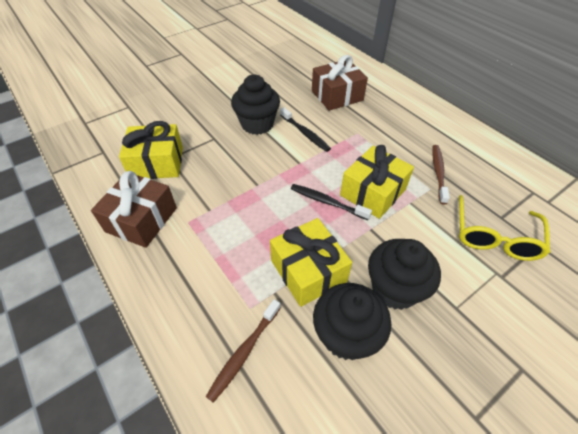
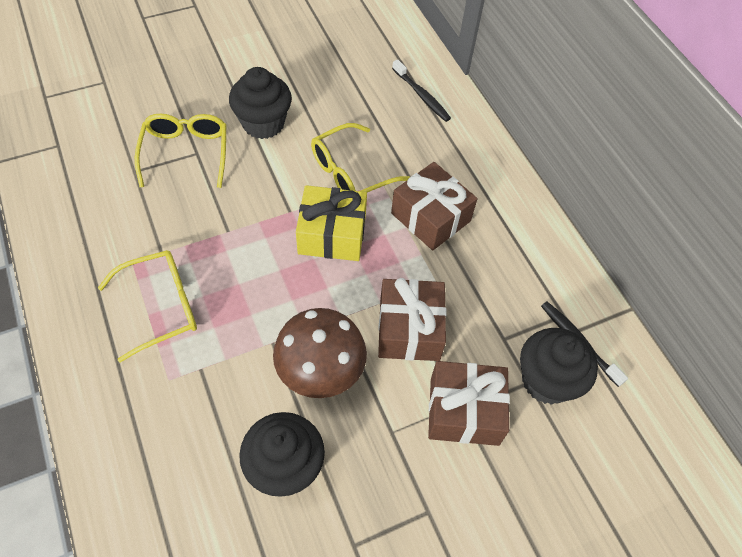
brown gift: [91,171,177,248] [312,55,368,111] = 2 -> [378,278,447,361] [391,162,477,250] [428,361,510,446] = 3
brown mushroom: none = 0 -> [273,308,367,398] = 1
brown toothbrush: [206,299,280,403] [432,145,450,205] = 2 -> none = 0
yellow gift: [119,121,183,179] [270,218,352,307] [340,145,414,219] = 3 -> [296,185,367,261] = 1
yellow glasses: [459,195,550,261] = 1 -> [98,250,197,362] [135,114,226,188] [311,123,410,192] = 3

